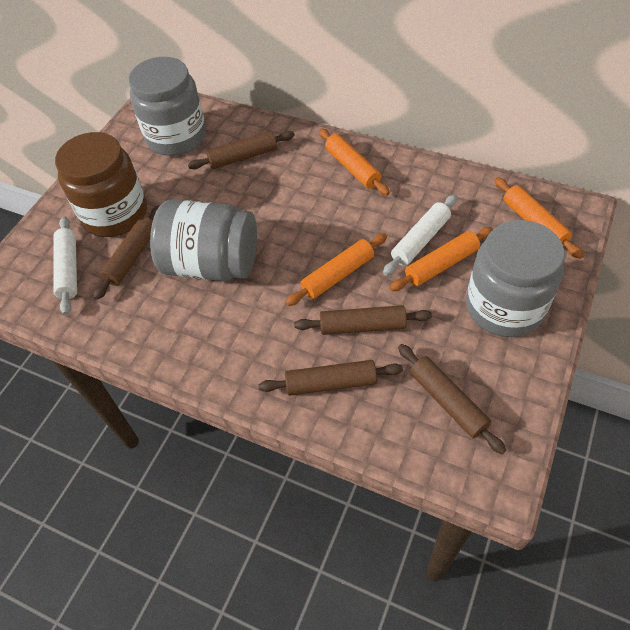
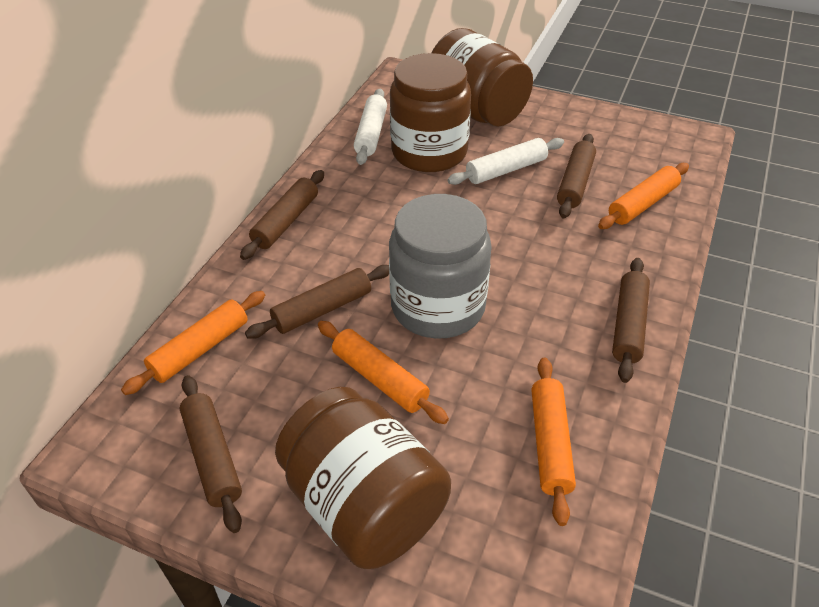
brown jar: [55,132,147,237] = 1 -> [275,387,451,569] [390,53,471,172] [432,28,533,127] = 3
grey jar: [129,57,206,156] [150,199,257,281] [466,220,564,337] = 3 -> [389,194,492,339] = 1

